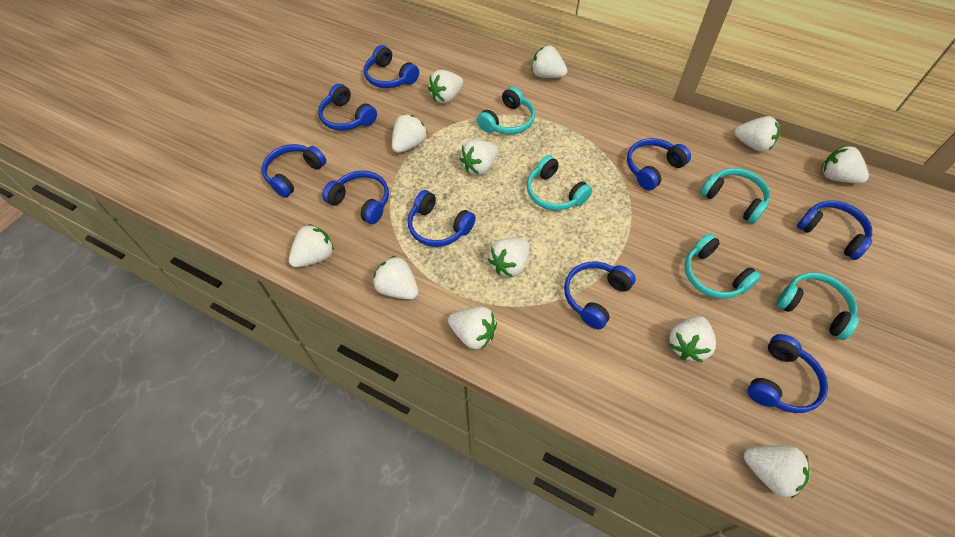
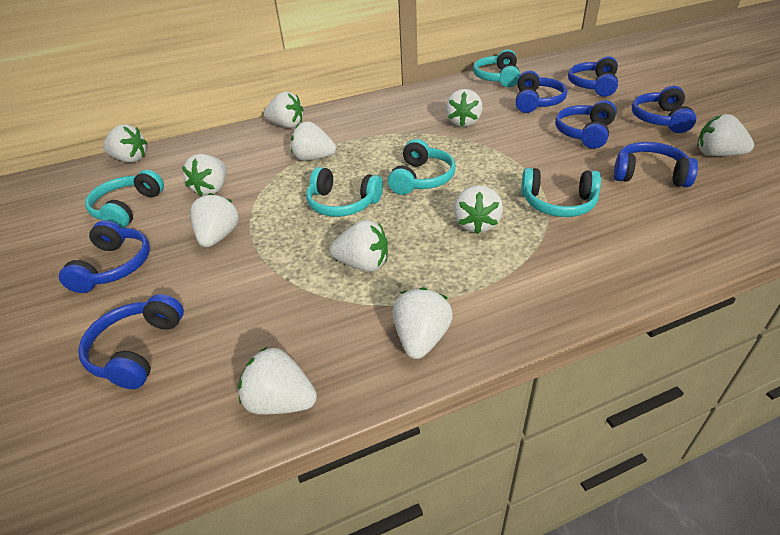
blue headphones: [262,144,326,198] [318,84,377,131] [322,170,389,224] [364,45,419,88] [408,190,476,247] [564,262,636,329] [627,138,691,190] [748,334,828,413] [797,200,872,260] = 9 -> [59,220,150,293] [78,294,184,389] [516,71,567,113] [555,100,617,149] [568,56,618,97] [614,142,698,187] [632,86,697,133] = 7
white strawberry: [289,224,334,267] [373,256,418,300] [392,114,427,153] [428,70,463,103] [448,306,497,350] [460,140,498,175] [488,238,530,278] [531,46,567,78] [669,316,716,362] [734,116,780,152] [743,445,809,498] [822,145,869,184] = 12 -> [103,124,147,163] [182,154,226,196] [190,193,239,247] [238,347,317,414] [264,92,304,128] [291,122,336,161] [330,220,388,272] [393,287,453,359] [446,89,483,127] [454,185,503,234] [697,114,754,156] = 11

